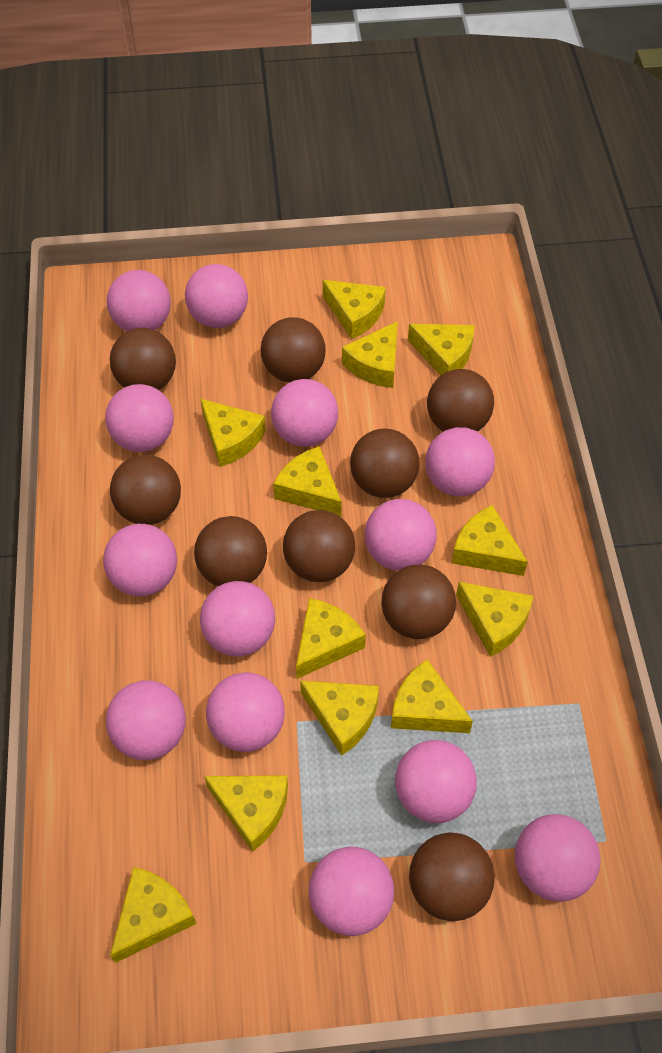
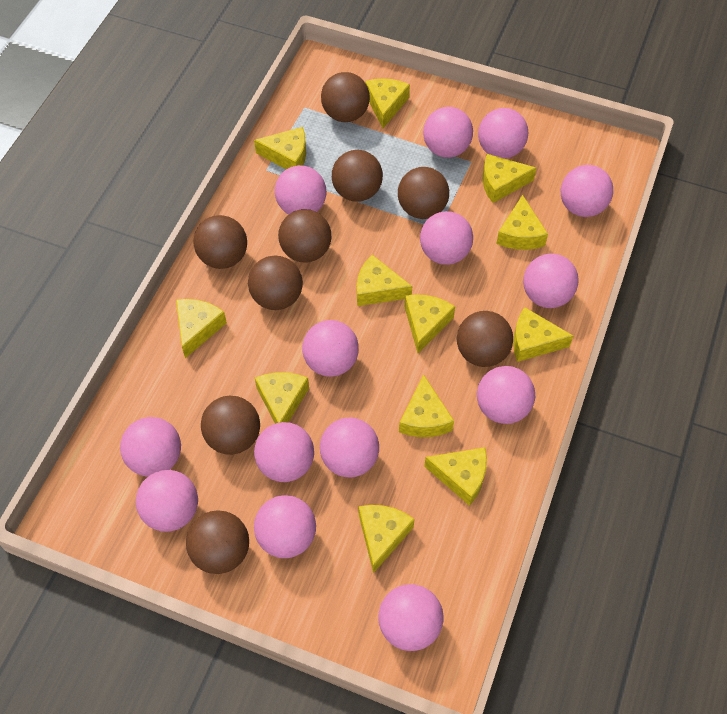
pink ball: [103,524,177,596] [105,384,174,452] [106,680,186,760] [107,270,171,331] [185,264,248,328] [200,581,275,657] [206,672,285,752] [271,379,338,447] [309,847,394,936] [365,499,436,571] [395,740,477,823] [425,427,495,496] [515,814,601,902] = 13 -> [120,417,181,477] [136,470,198,532] [254,422,314,482] [254,495,316,558] [275,165,326,214] [302,320,359,377] [320,418,379,477] [378,584,444,651] [420,211,473,265] [423,107,473,158] [477,366,535,424] [478,108,528,159] [523,253,579,308] [561,165,613,217] = 14

